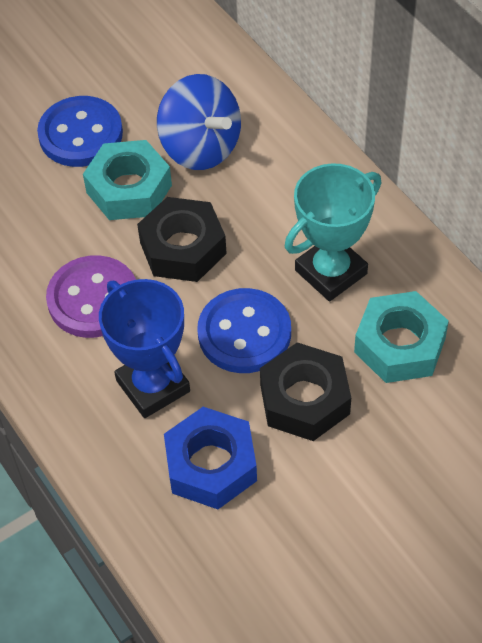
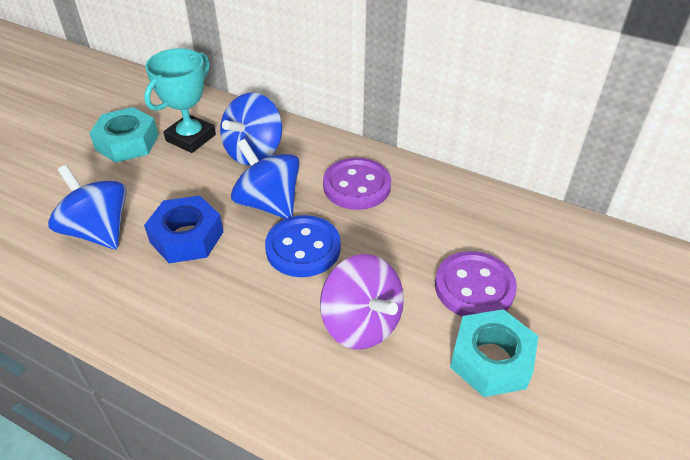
black nut: [137,197,227,282] [260,342,351,441] = 2 -> none = 0
blue button: [37,96,123,167] [198,288,291,373] = 2 -> [265,215,341,277] = 1
blue spinning top: [157,74,241,170] = 1 -> [48,165,127,249] [220,93,282,165] [231,139,300,219] = 3
blue trophy: [99,279,190,418] = 1 -> none = 0
purple button: [46,255,136,338] = 1 -> [323,158,391,210] [435,251,517,317] = 2
purple spinning top: none = 0 -> [320,254,404,349] = 1

